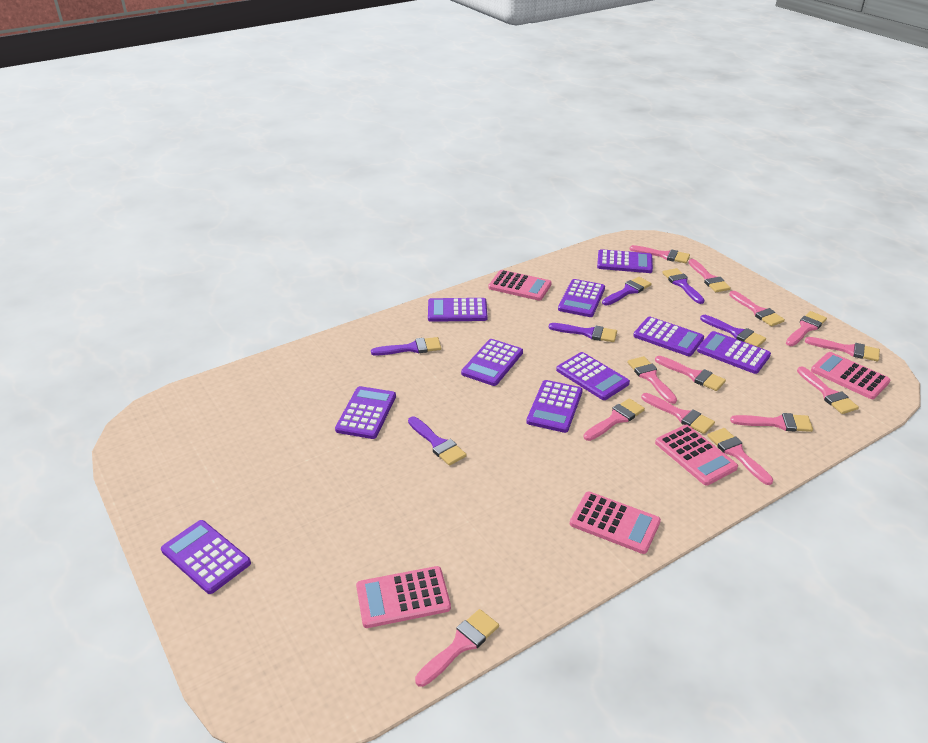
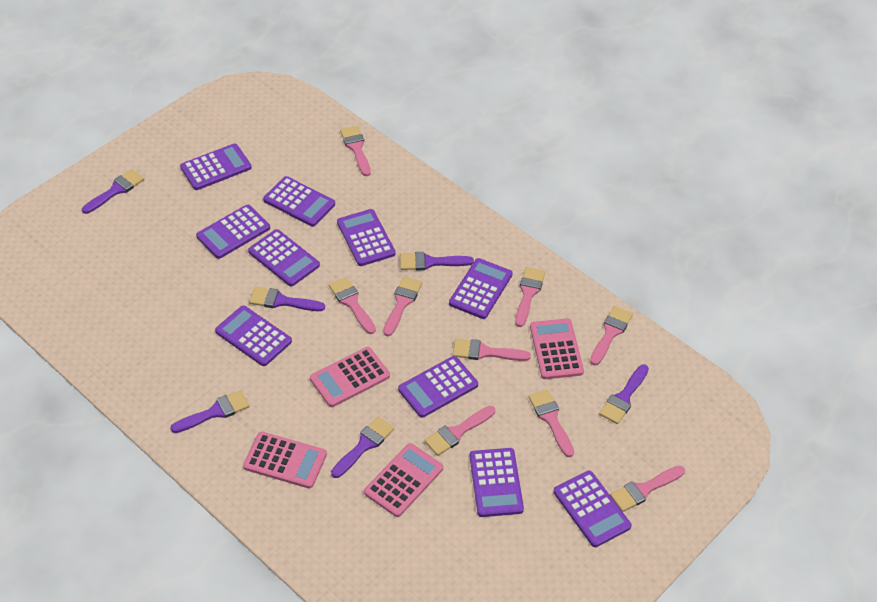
pink brush: [415,609,499,687] [583,398,645,441] [627,356,677,404] [630,245,690,263] [641,393,715,434] [655,356,726,391] [688,259,731,292] [707,428,773,485] [729,291,785,326] [730,413,813,432] [786,311,827,346] [797,366,859,414] [805,337,880,361] = 13 -> [329,277,376,334] [340,126,371,176] [383,276,422,336] [424,406,495,456] [453,339,531,361] [515,267,545,327] [529,389,574,457] [590,306,633,366] [610,466,685,512] = 9
pink calculator: [356,566,451,628] [488,270,552,301] [570,492,661,554] [655,425,738,486] [811,352,890,399] = 5 -> [243,432,327,489] [310,347,390,407] [364,443,443,517] [530,318,584,379] = 4

